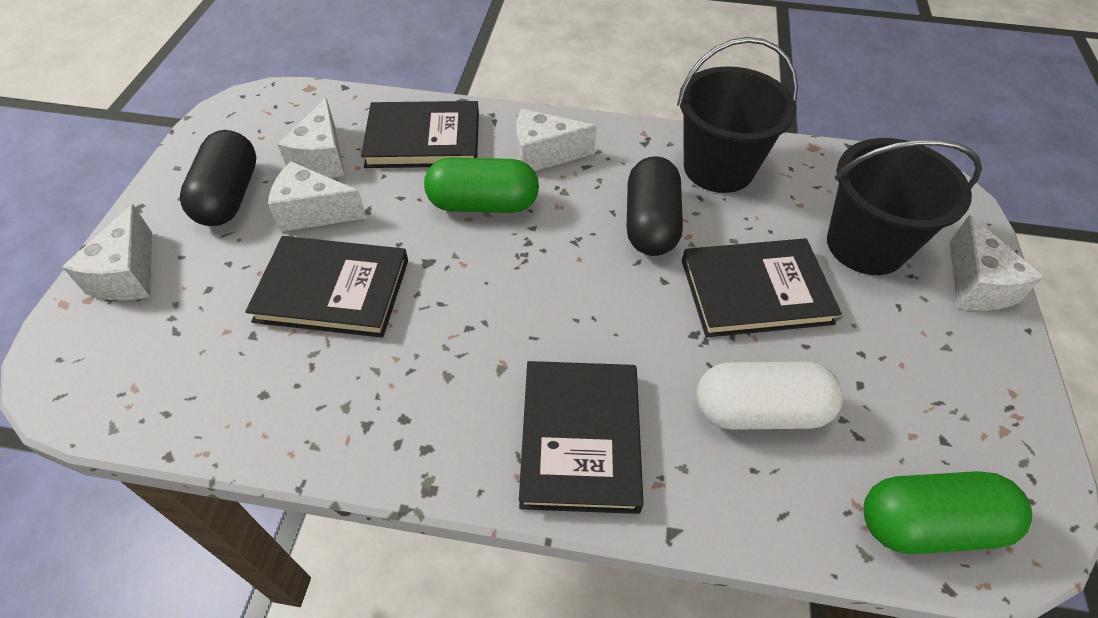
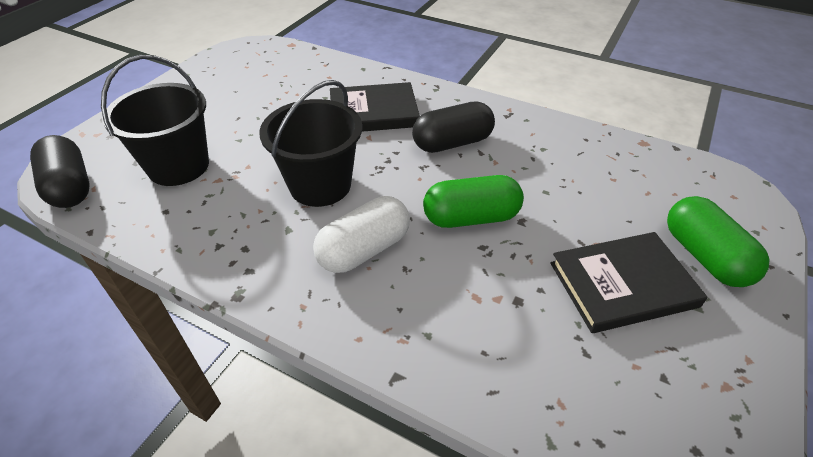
black book: [245,236,408,338] [361,101,479,168] [519,361,644,514] [682,239,842,337] = 4 -> [330,82,420,132] [550,232,707,333] = 2
white cheese: [62,204,152,300] [268,161,367,232] [277,98,345,178] [516,109,597,171] [949,215,1044,311] = 5 -> none = 0

